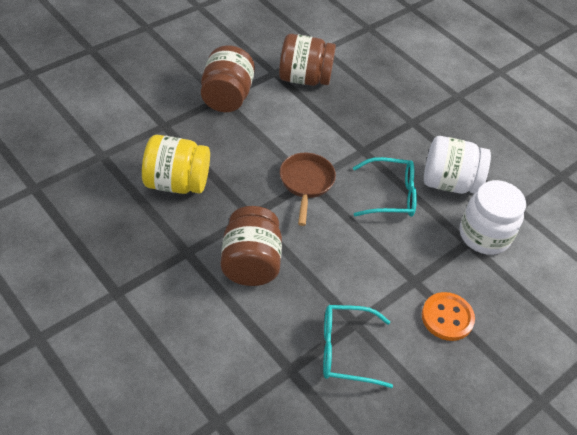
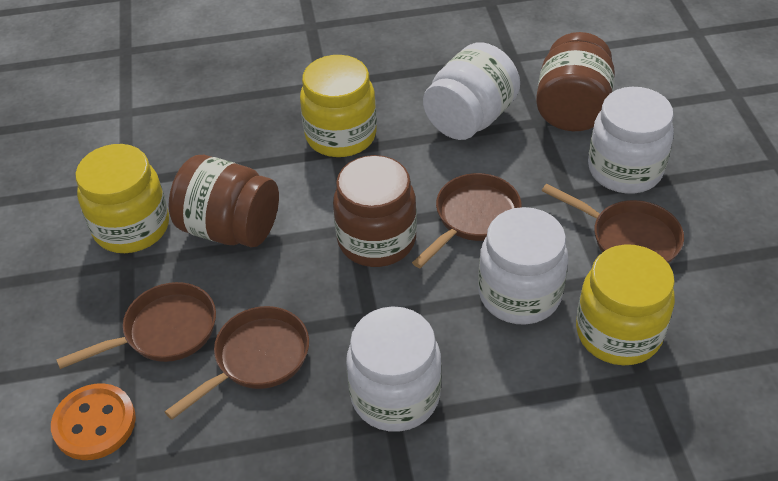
brown pan: [280,152,336,226] = 1 -> [56,282,216,369] [165,306,309,420] [412,173,522,269] [542,184,684,264] = 4
turquoise glasses: [323,305,393,388] [353,157,417,217] = 2 -> none = 0
white jar: [424,136,491,194] [460,180,526,255] = 2 -> [346,306,442,432] [423,42,520,140] [478,207,569,325] [588,87,674,193] = 4
yellow jar: [142,135,210,194] = 1 -> [75,144,169,253] [300,55,377,157] [576,244,675,365] = 3

